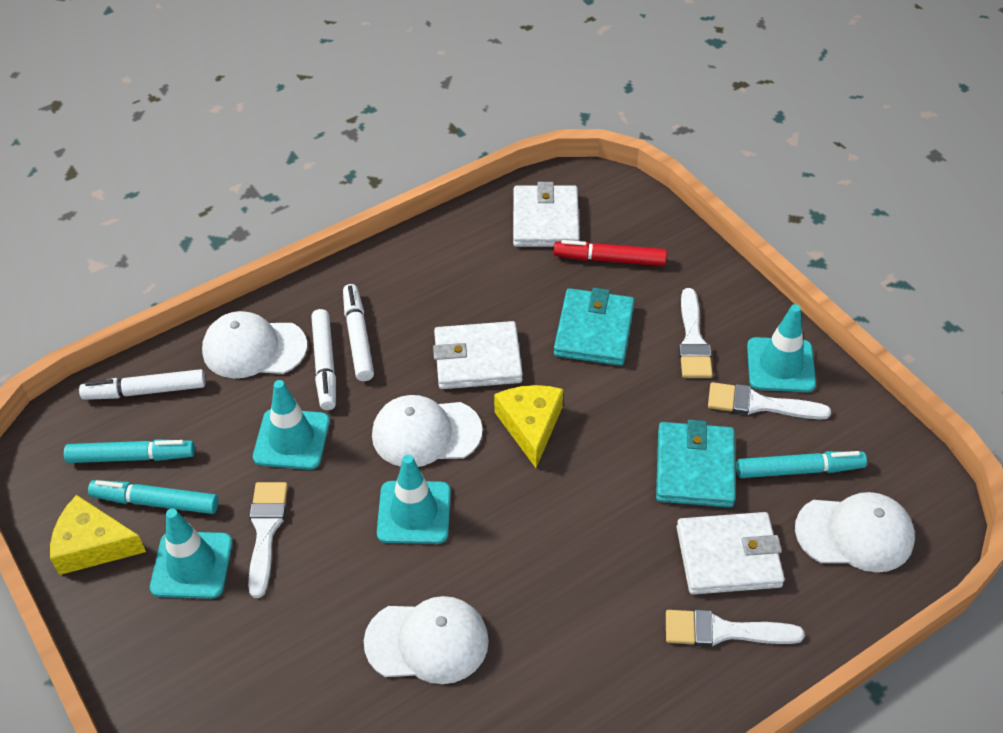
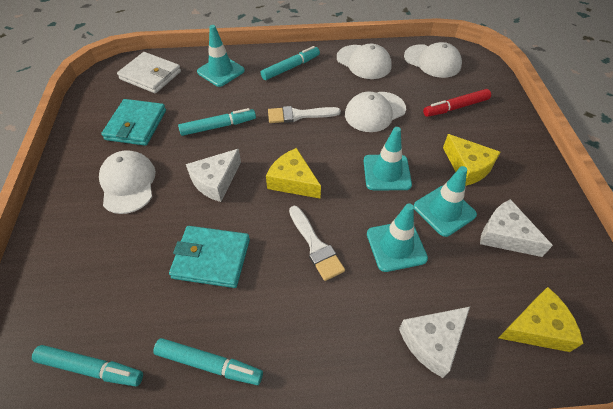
turquoise marker: [64,439,195,463] [88,480,218,514] [736,451,867,478] = 3 -> [32,345,143,386] [153,338,263,385] [178,108,256,136] [261,46,320,80] = 4
white brush: [248,482,288,598] [666,609,805,647] [679,288,713,378] [708,382,831,419] = 4 -> [268,106,341,123] [289,206,345,281] = 2
white cheese: none = 0 -> [186,149,241,202] [399,307,470,378] [480,199,553,257] = 3
white marker: [79,369,206,400] [311,309,336,410] [343,284,374,381] = 3 -> none = 0
white wallet: [433,321,523,389] [513,182,580,247] [676,512,785,595] = 3 -> [117,52,181,93] = 1
yellow cheese: [50,495,146,575] [494,385,563,468] = 2 -> [266,148,321,198] [443,134,500,186] [498,287,584,352] = 3

